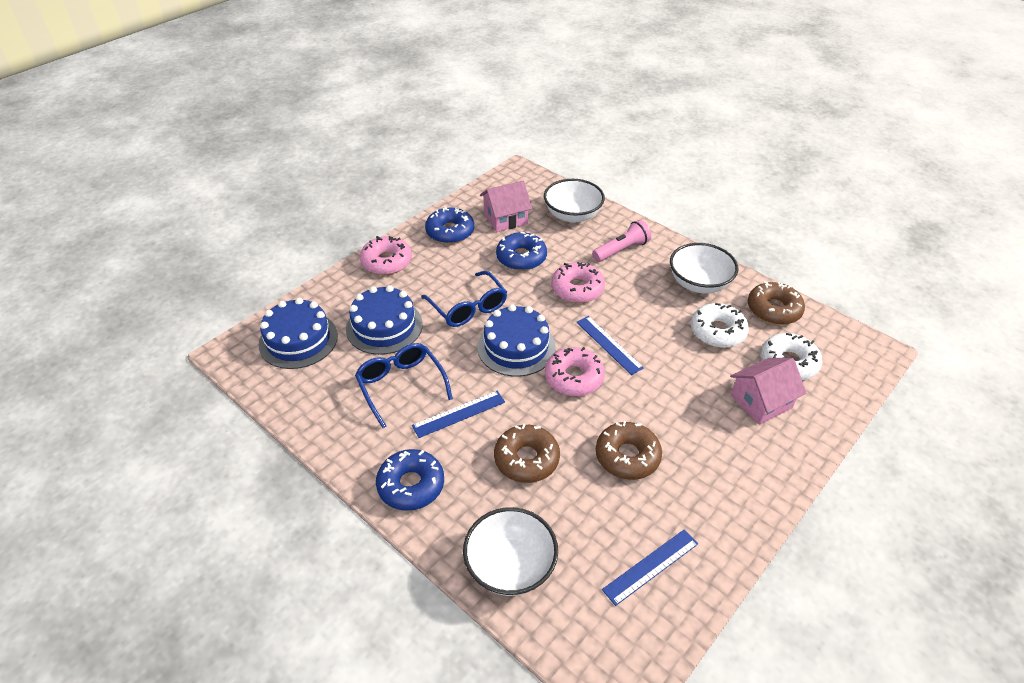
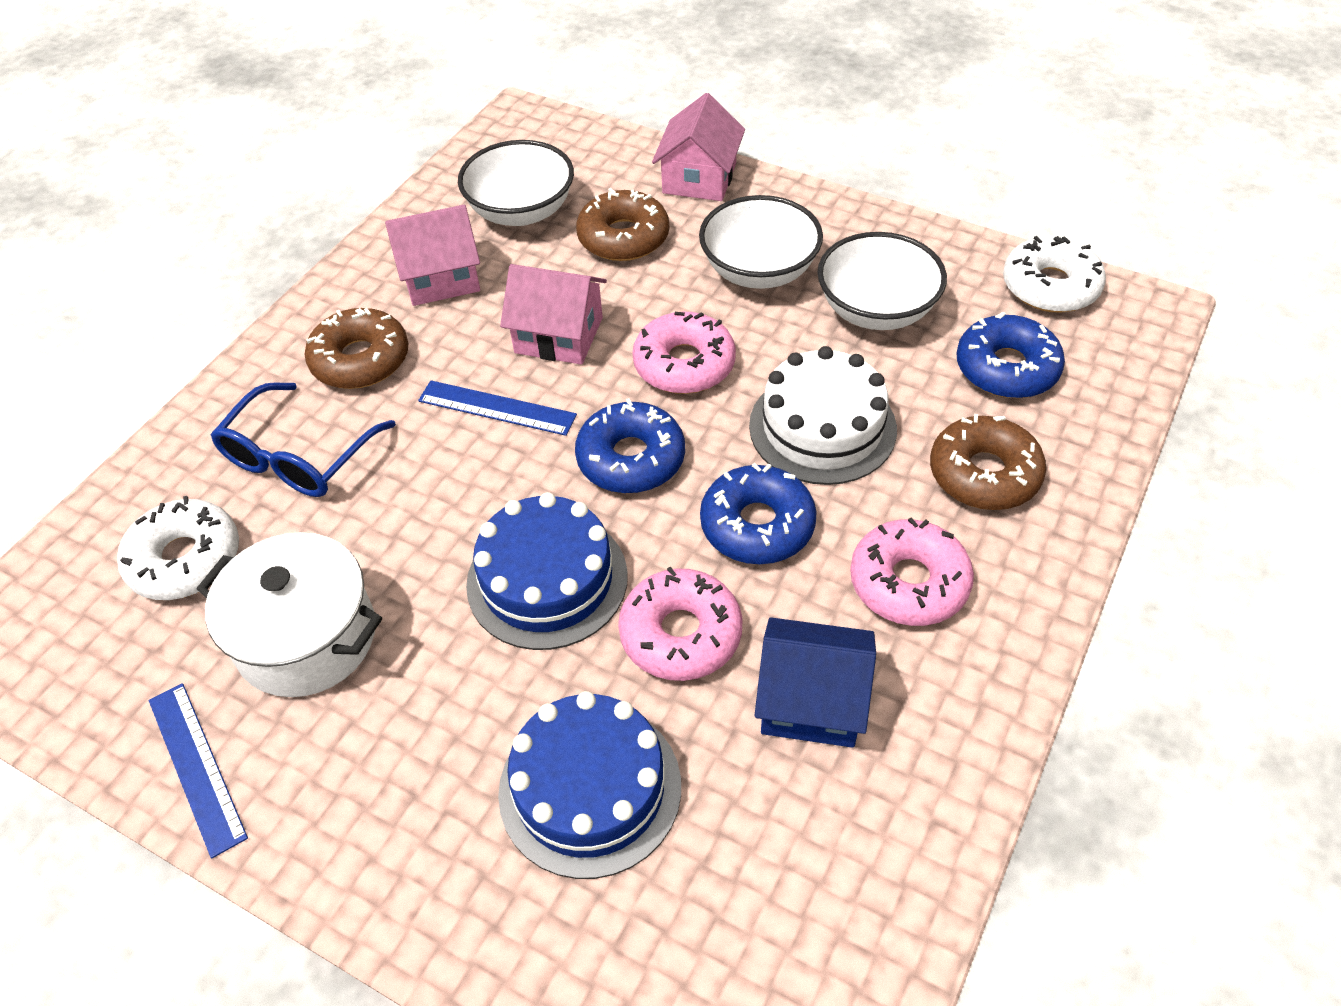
blue cake: [259,298,338,369] [346,285,423,355] [477,304,556,377] = 3 -> [466,492,628,650] [498,691,681,879] = 2
blue glasses: [355,343,453,428] [421,271,507,327] = 2 -> [210,382,396,497] = 1
blue house: none = 0 -> [754,617,876,748] = 1
blue ruler: [412,391,505,438] [576,316,644,375] [602,529,698,606] = 3 -> [149,683,248,858] [418,380,577,436] = 2
pink flashlight: [592,220,651,262] = 1 -> none = 0
pink house: [480,180,532,232] [730,358,806,425] = 2 -> [385,205,480,306] [500,264,607,365] [652,93,745,201] = 3
white cake: none = 0 -> [749,346,897,485] = 1
white pot: none = 0 -> [197,532,382,697] = 1

